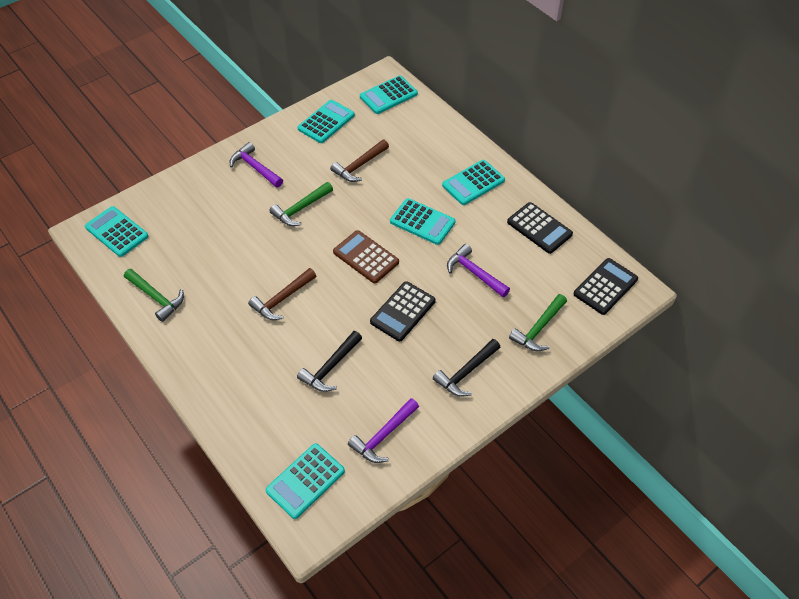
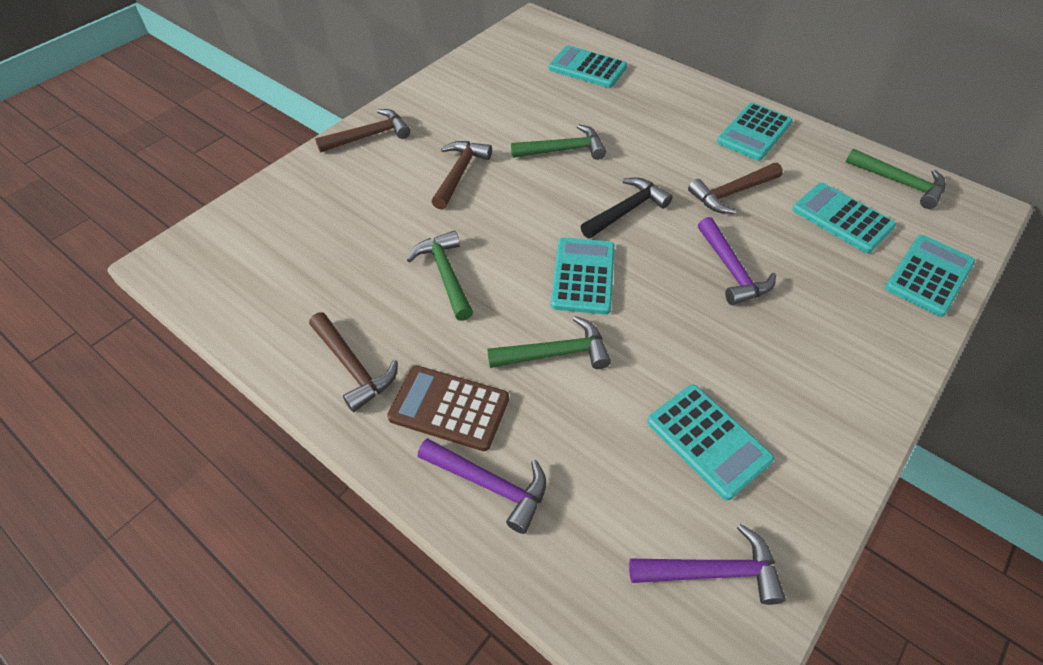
black calculator: [370,281,436,341] [507,202,573,254] [573,258,638,315] = 3 -> none = 0
black hammer: [297,331,362,392] [433,339,500,397] = 2 -> [581,177,672,238] = 1
brown hammer: [248,268,316,320] [330,140,389,182] = 2 -> [309,312,398,412] [315,109,410,153] [431,141,492,210] [688,163,783,214] = 4
green hammer: [124,269,184,322] [269,182,333,226] [509,294,567,351] = 3 -> [407,231,473,321] [487,316,611,369] [511,124,606,160] [845,148,946,209] = 4

